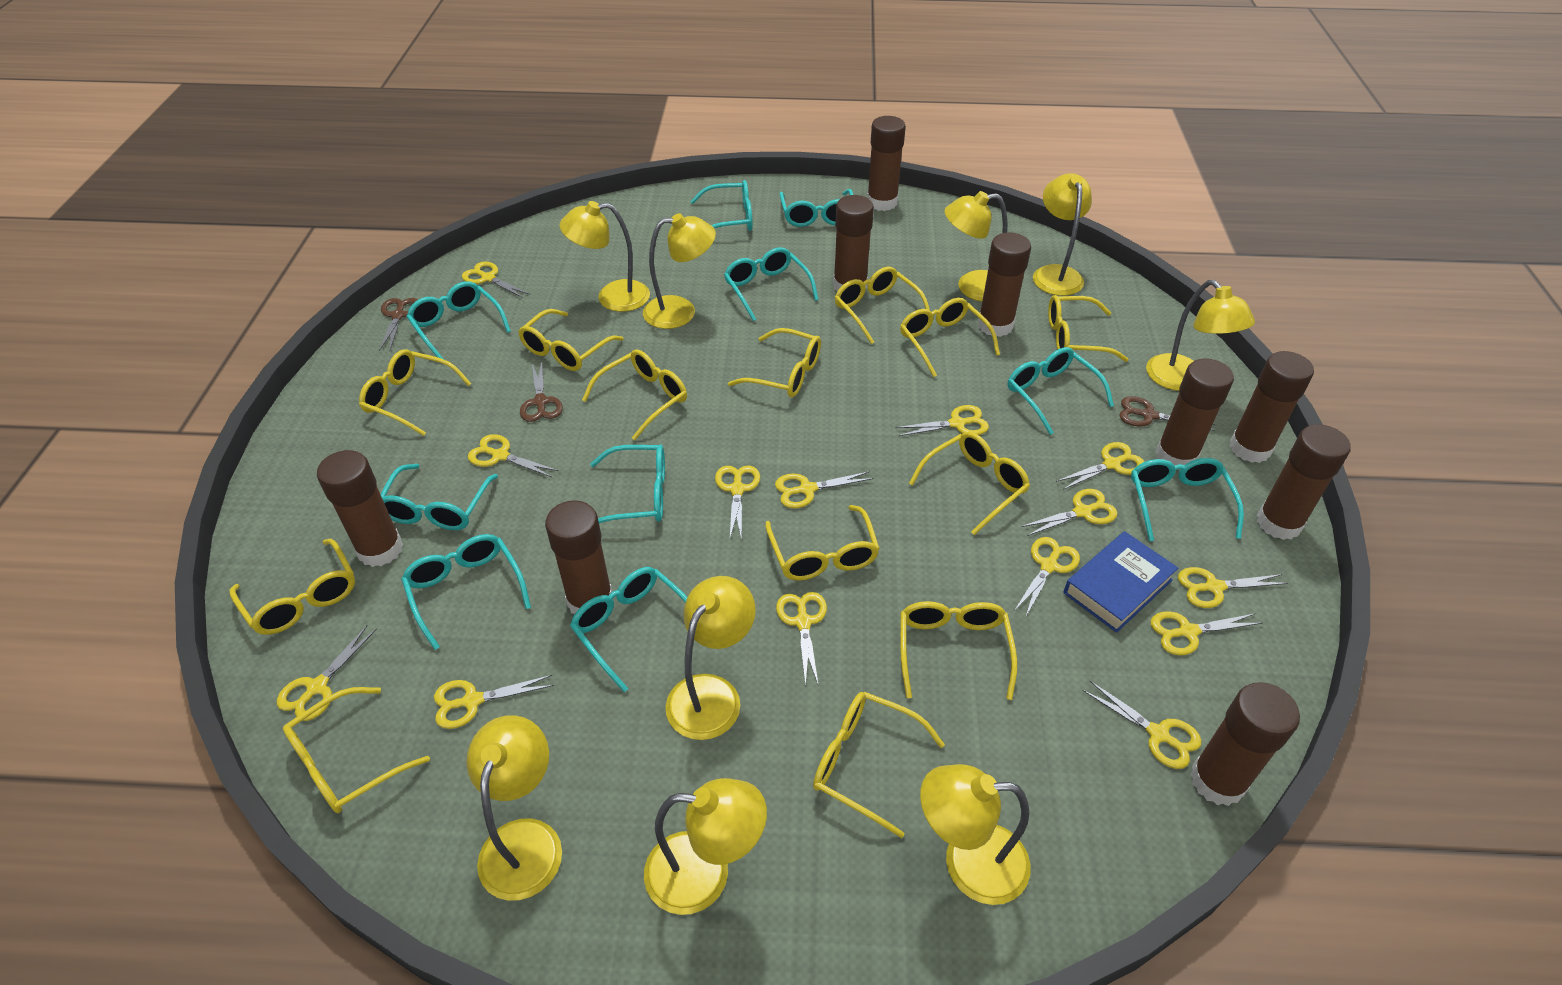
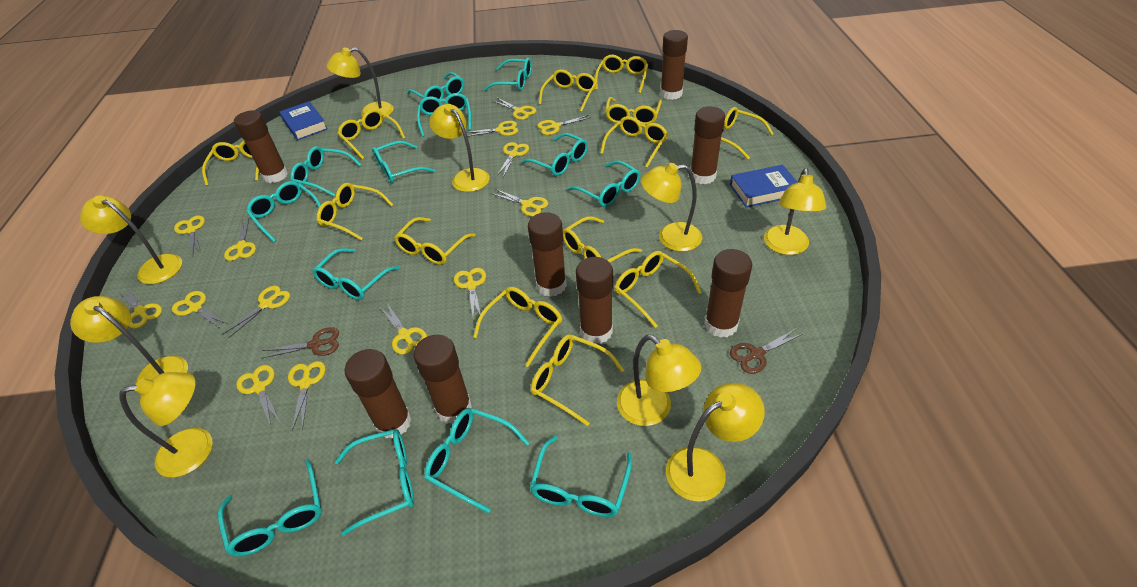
blue book: [1063,531,1178,633] = 1 -> [279,101,328,140] [730,165,798,208] = 2
brown glue stick: [317,450,403,567] [545,500,612,614] [833,195,874,291] [867,116,906,211] [978,232,1031,337] [1155,358,1234,470] [1190,682,1300,806] [1229,351,1314,463] [1257,424,1351,540] = 9 -> [234,110,288,183] [345,349,412,438] [413,335,472,424] [528,212,567,297] [576,257,613,344] [660,30,688,100] [691,107,725,184] [704,249,752,338] = 8
brown scissors: [379,298,418,351] [520,360,563,422] [1119,396,1215,431] = 3 -> [262,327,339,358] [730,328,802,374] = 2
turquoise glasses: [381,464,498,530] [401,534,531,650] [406,281,511,359] [570,567,687,692] [590,444,665,524] [690,180,753,231] [724,247,819,321] [779,189,853,227] [1007,347,1114,435] [1131,458,1244,541] = 10 -> [218,459,322,557] [246,181,321,242] [290,146,361,196] [312,248,400,300] [335,429,414,536] [372,141,435,184] [408,72,464,100] [417,93,471,137] [424,408,529,513] [484,58,532,91] [521,133,588,176] [530,436,632,517] [568,160,640,207] = 13

